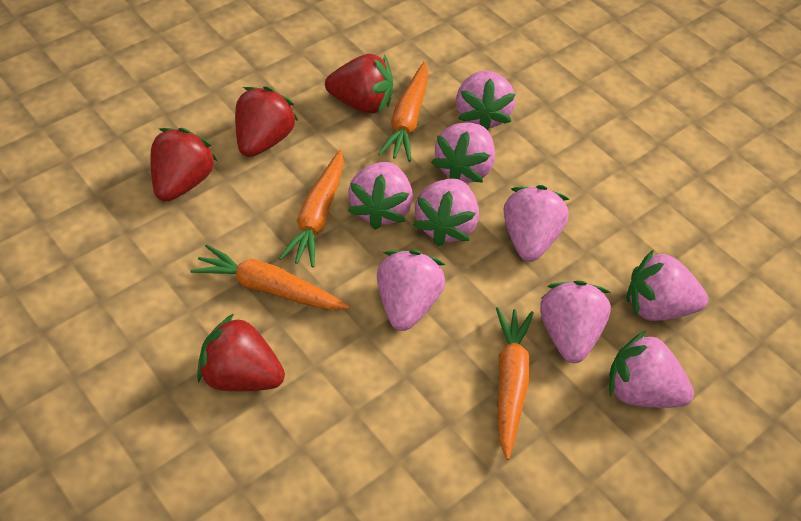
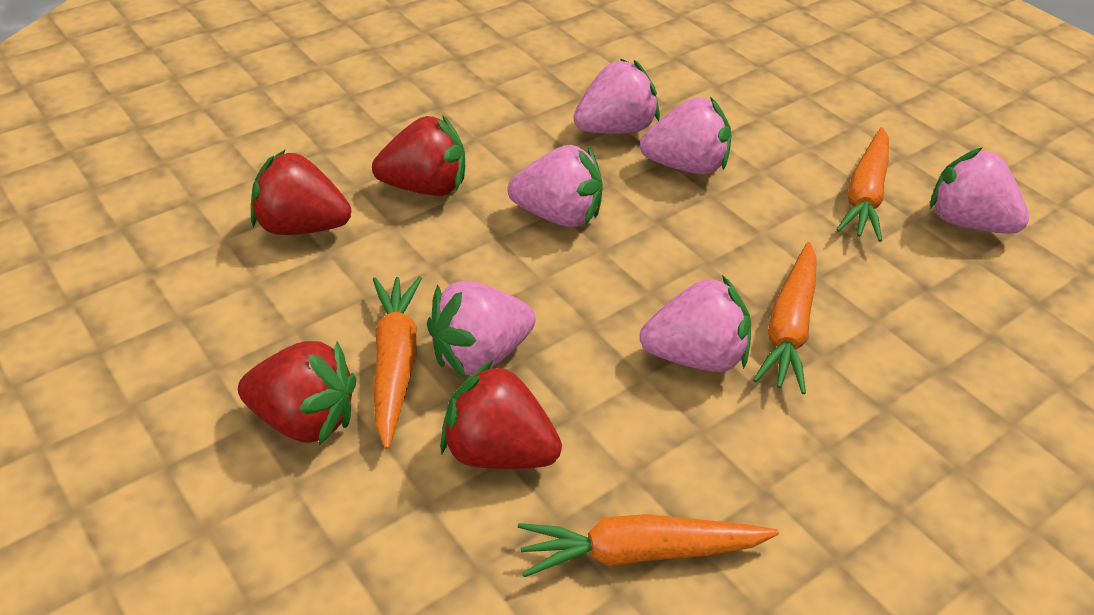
pink strawberry: [348,162,413,230] [377,250,445,331] [413,179,479,246] [431,122,495,183] [456,71,516,130] [504,185,569,262] [540,281,611,363] [609,331,694,408] [627,249,708,321] = 9 -> [427,280,536,378] [507,145,603,227] [573,59,660,134] [640,97,732,175] [640,275,751,372] [930,147,1029,234] = 6

